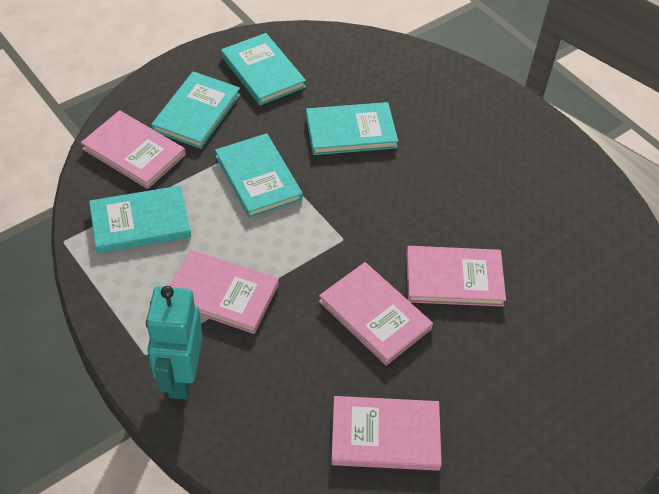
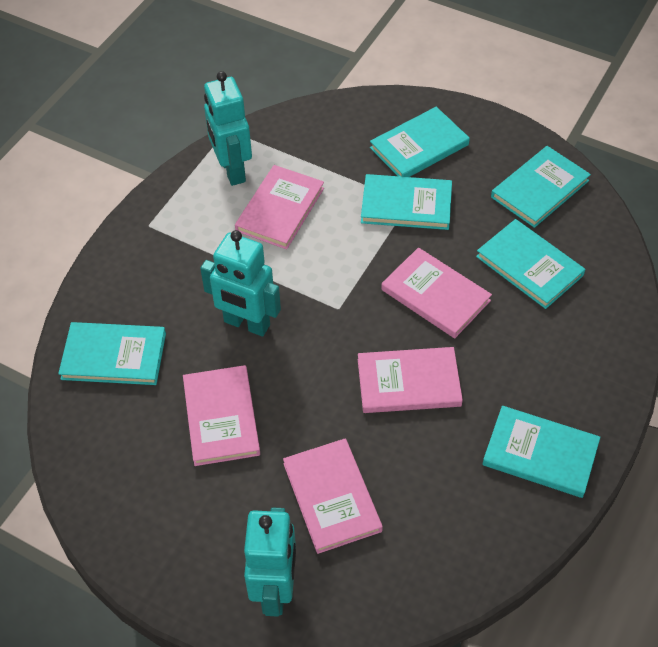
turquoise book: [89,186,191,254] [151,71,241,149] [215,133,303,218] [221,33,306,105] [306,102,398,155] = 5 -> [58,322,166,385] [361,174,452,230] [370,107,470,177] [476,219,585,309] [482,406,600,498] [491,146,591,228] = 6
turquoise robot: [146,286,203,399] = 1 -> [200,230,281,337] [204,71,252,186] [244,508,296,617] = 3

